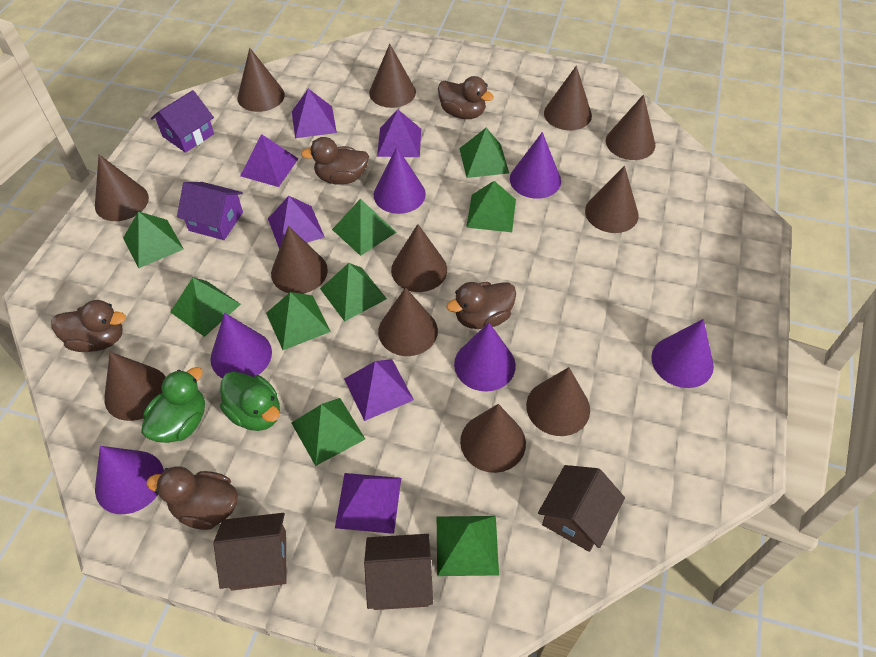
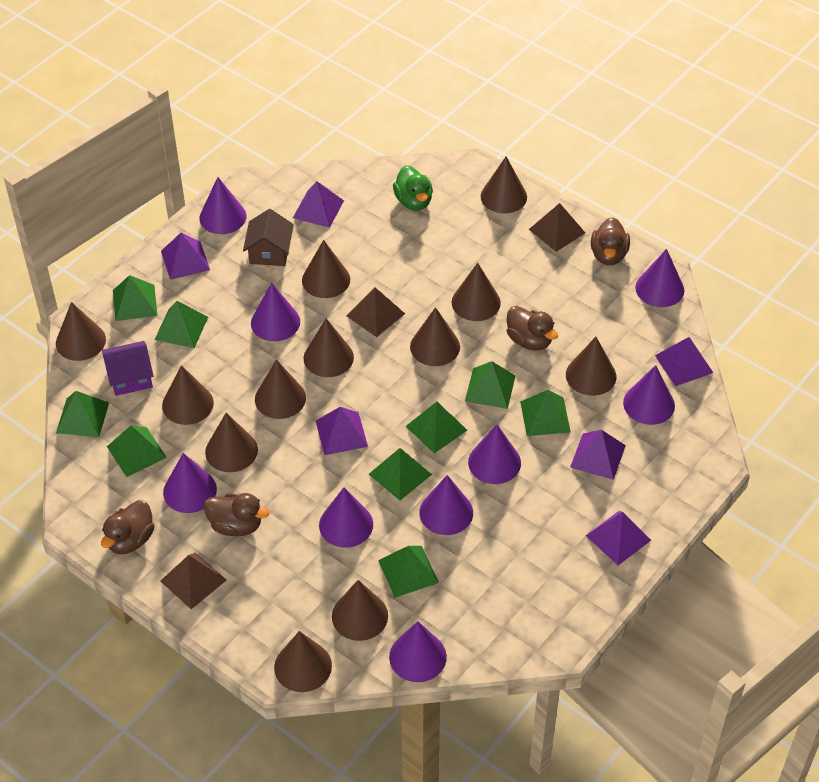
brown duck: [51,300,126,352] [147,466,238,530] [301,137,369,185] [438,76,494,119] [446,282,516,329] = 5 -> [101,500,154,554] [204,493,269,536] [507,306,558,351] [591,217,630,265] = 4
brown house: [214,513,287,591] [364,534,433,610] [538,465,625,552] = 3 -> [243,209,294,266] = 1
brown pyramid: none = 0 -> [160,552,227,609] [346,287,405,337] [529,203,585,252] = 3
green duck: [141,367,205,443] [220,372,280,431] = 2 -> [393,165,433,211] = 1
purple cone: [95,446,164,514] [210,313,272,379] [374,147,426,214] [454,323,516,392] [510,132,561,199] [651,319,714,388] = 6 -> [163,453,217,513] [199,177,246,234] [251,283,300,341] [319,487,373,548] [389,621,447,682] [419,475,473,535] [468,424,521,484] [623,365,675,425] [635,249,684,307] = 9
purple house: [151,90,214,153] [177,182,243,240] = 2 -> [102,341,153,396] = 1

